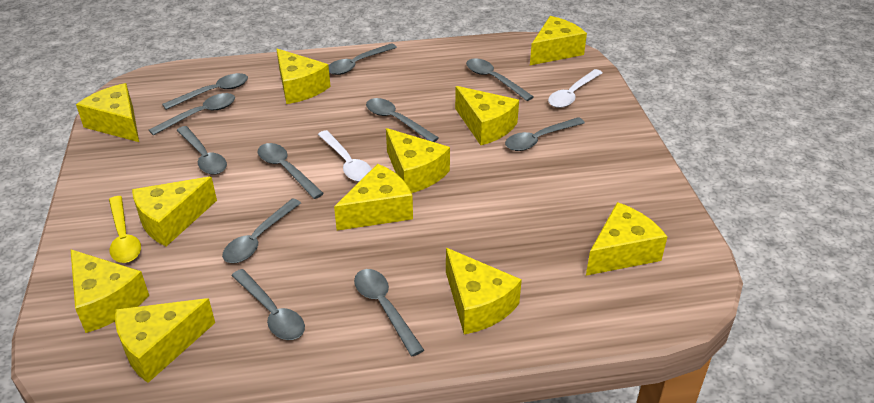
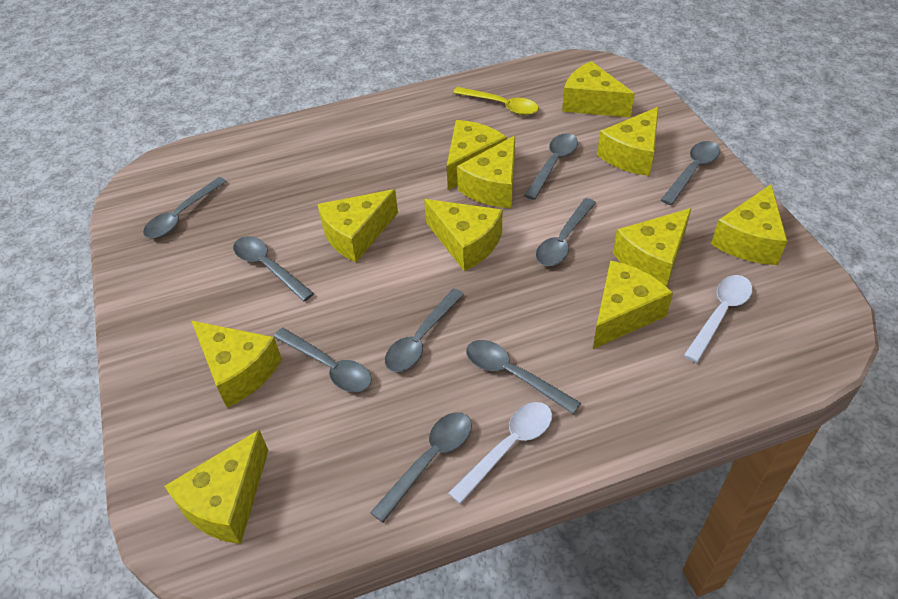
grey spoon: [149,93,235,136] [162,73,248,110] [177,126,227,175] [222,198,301,263] [231,269,305,340] [257,143,324,199] [328,43,397,75] [354,269,424,356] [366,98,439,142] [466,58,534,101] [505,117,585,151] = 11 -> [143,177,227,238] [233,236,314,301] [273,328,372,392] [370,412,472,523] [385,288,464,372] [466,340,581,414] [524,133,578,200] [536,198,596,266] [661,141,720,205] = 9

